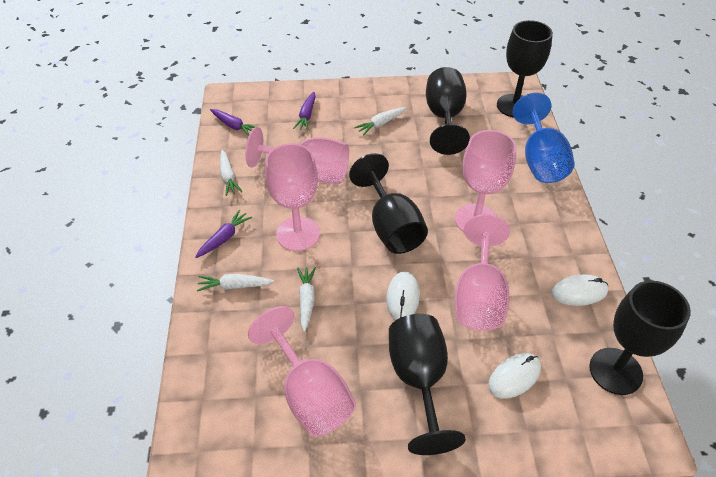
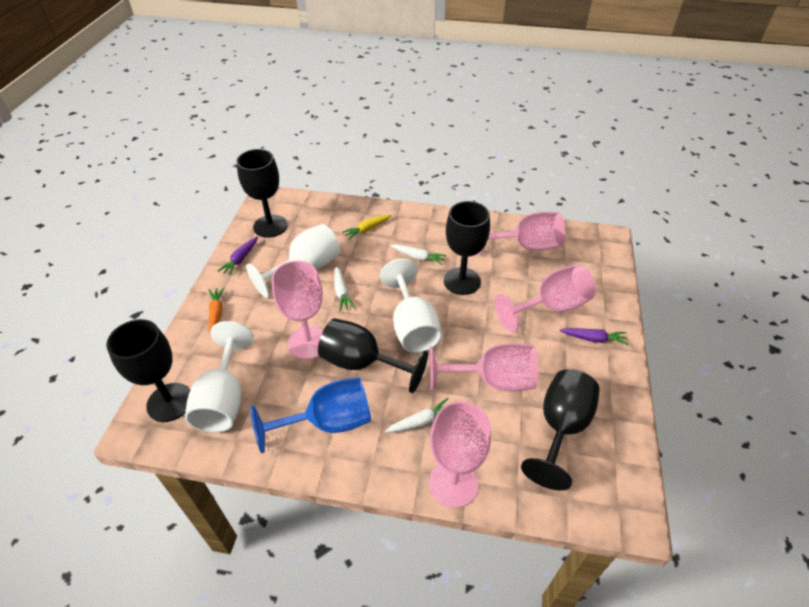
orange carrot: none = 0 -> [209,287,224,333] = 1
purple carrot: [195,210,252,258] [210,109,256,136] [293,92,316,131] = 3 -> [218,237,258,276] [560,328,628,345] = 2
white carrot: [197,274,274,292] [220,150,242,196] [297,267,316,332] [354,107,406,136] = 4 -> [334,266,355,311] [385,398,449,433] [390,244,447,265] = 3
white goblet: none = 0 -> [185,321,254,433] [246,224,341,298] [380,258,442,353] = 3
white mouse: [386,271,420,320] [488,353,541,399] [551,275,609,306] = 3 -> none = 0
yellow carrot: none = 0 -> [342,214,392,239] = 1

